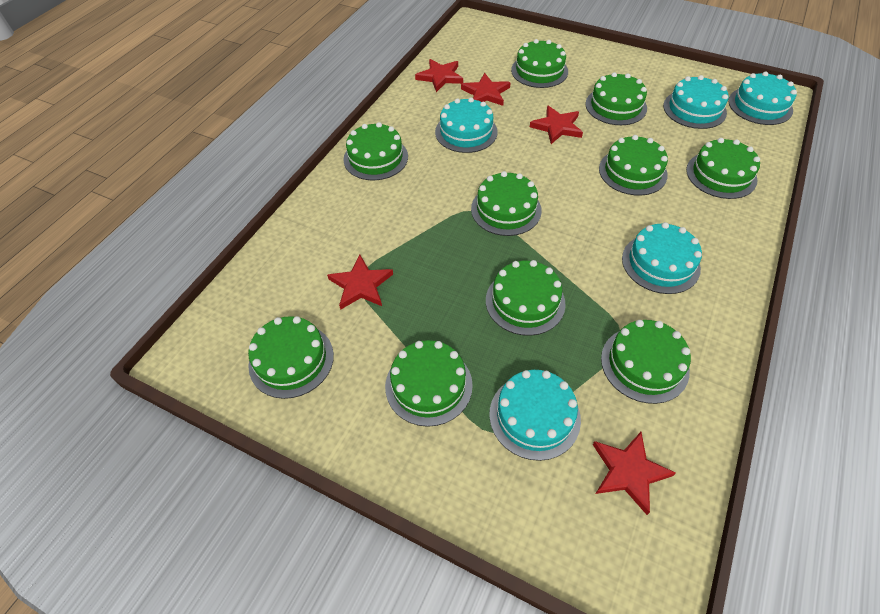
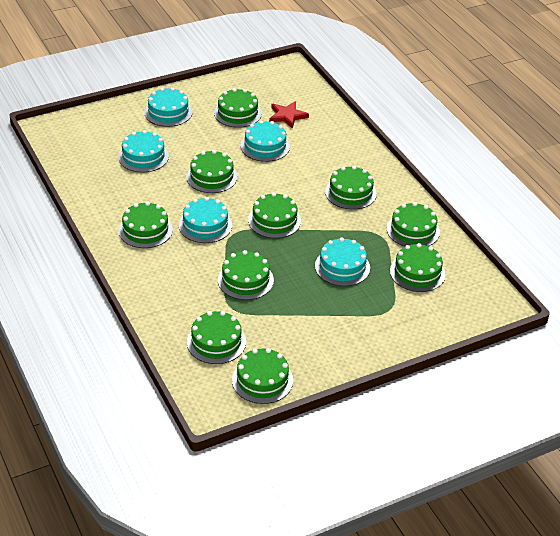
red star: [327,255,393,310] [415,59,463,92] [461,73,511,106] [530,106,583,144] [593,432,676,515] = 5 -> [269,101,309,129] = 1

